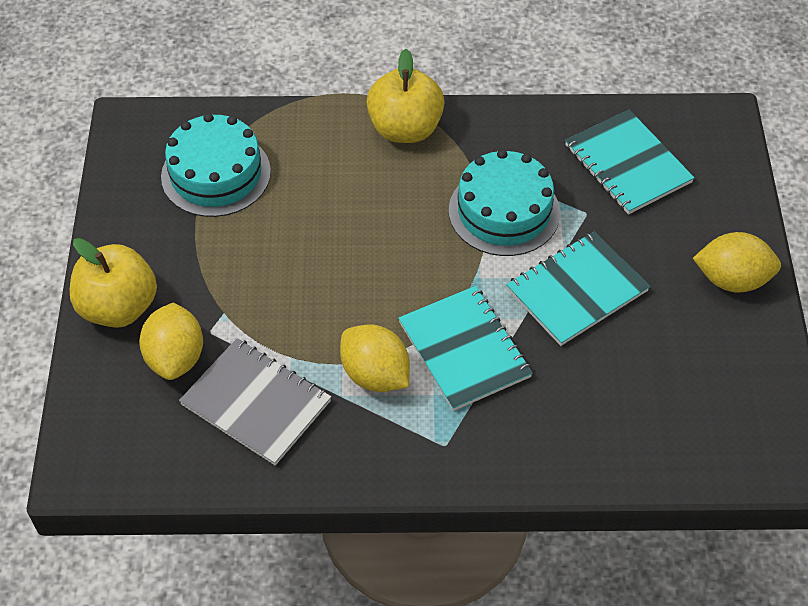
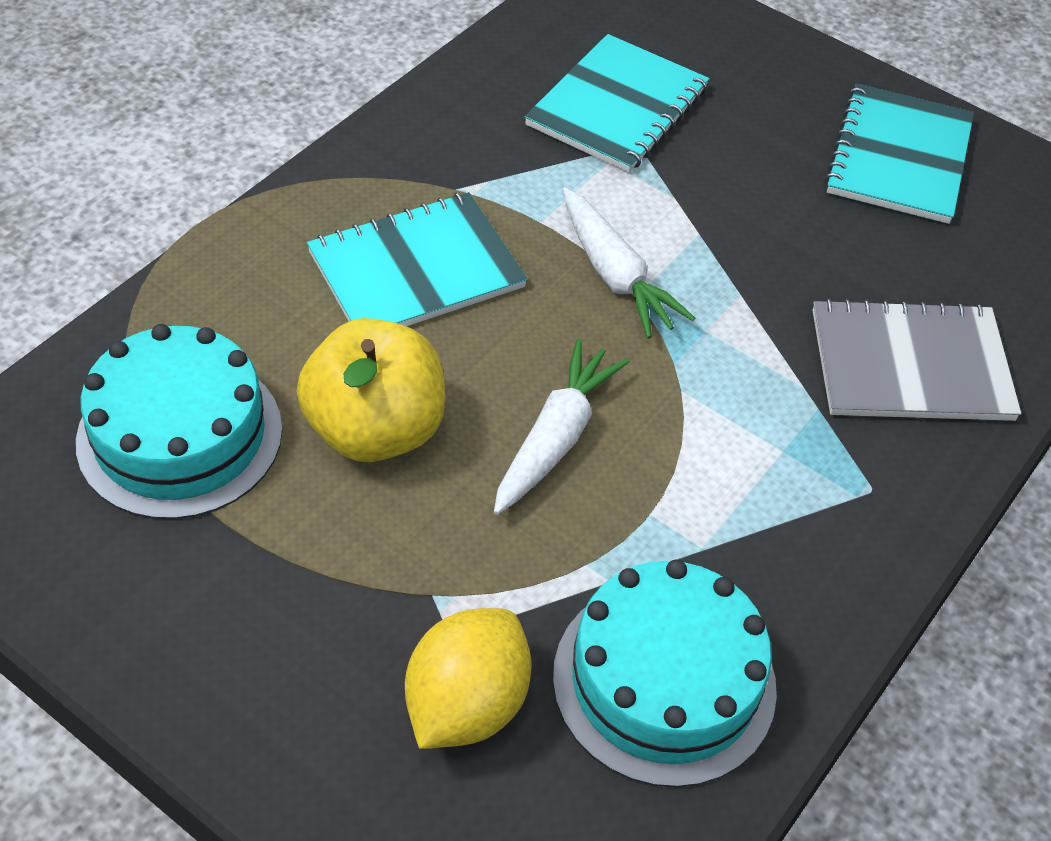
white carrot: none = 0 -> [494,339,629,515] [562,188,695,339] = 2
yellow apple: [70,238,157,328] [366,49,445,143] = 2 -> [297,318,445,462] = 1
yellow lemon: [139,302,203,380] [340,324,410,392] [693,232,781,293] = 3 -> [405,608,532,749] = 1

